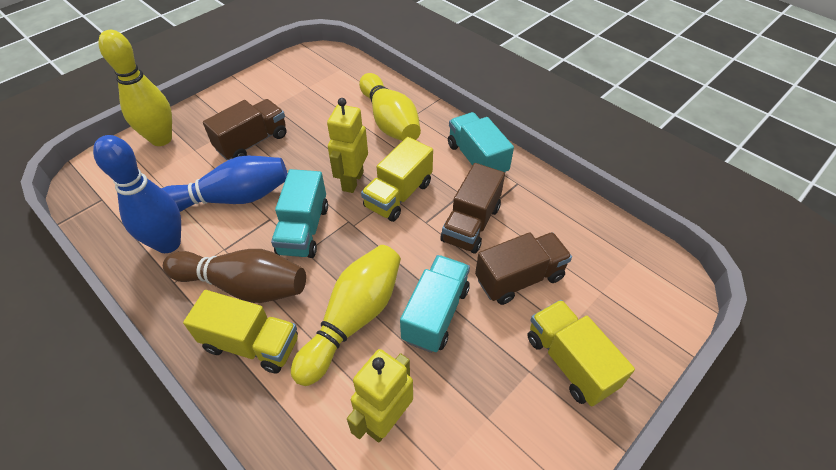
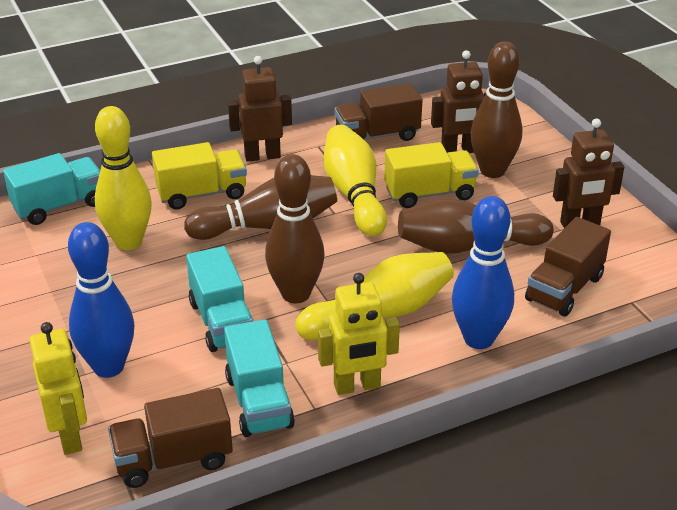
brown bowling pin: [163,249,306,303] = 1 -> [184,175,337,240] [265,154,325,304] [398,198,554,254] [471,41,522,178] = 4
brown robot: none = 0 -> [228,56,292,162] [431,50,486,153] [553,118,624,228] = 3
yellow truck: [183,290,298,373] [361,137,433,222] [527,300,635,406] = 3 -> [152,142,247,209] [384,142,479,208] = 2

